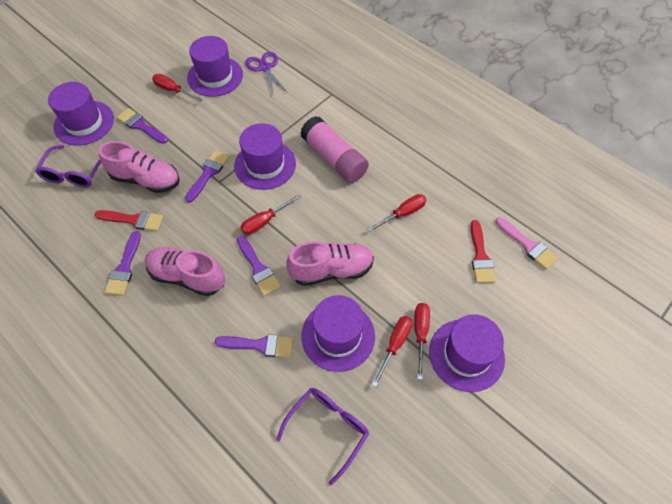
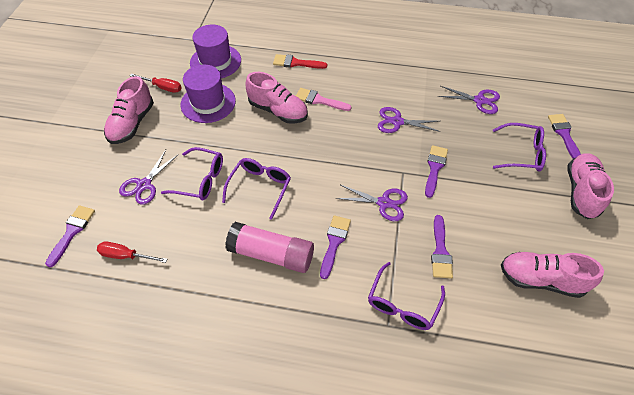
pink shoe: [98,141,180,193] [145,247,225,296] [286,241,374,286] = 3 -> [104,76,154,144] [246,72,308,124] [501,252,604,298] [567,154,614,219] = 4
purple glasses: [35,145,101,187] [276,388,369,485] = 2 -> [161,147,223,200] [222,158,291,220] [368,262,445,330] [493,123,546,172] = 4
purple hat: [48,82,114,146] [187,36,243,97] [234,123,296,190] [301,295,375,372] [429,314,505,392] = 5 -> [180,65,236,123] [190,25,241,78] = 2
purple scissors: [245,52,287,94] = 1 -> [119,150,179,205] [336,185,408,221] [378,107,441,133] [438,86,500,114] = 4
red brush: [94,210,164,231] [471,220,496,283] = 2 -> [273,54,327,69] = 1
red screwdriver: [152,74,202,101] [240,194,301,235] [368,194,427,232] [372,316,412,387] [414,303,430,380] = 5 -> [97,242,167,263] [130,74,182,93] = 2

